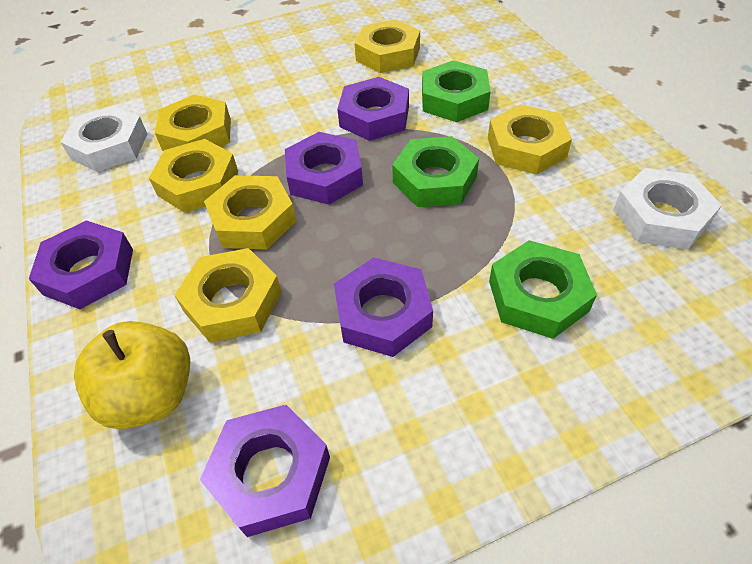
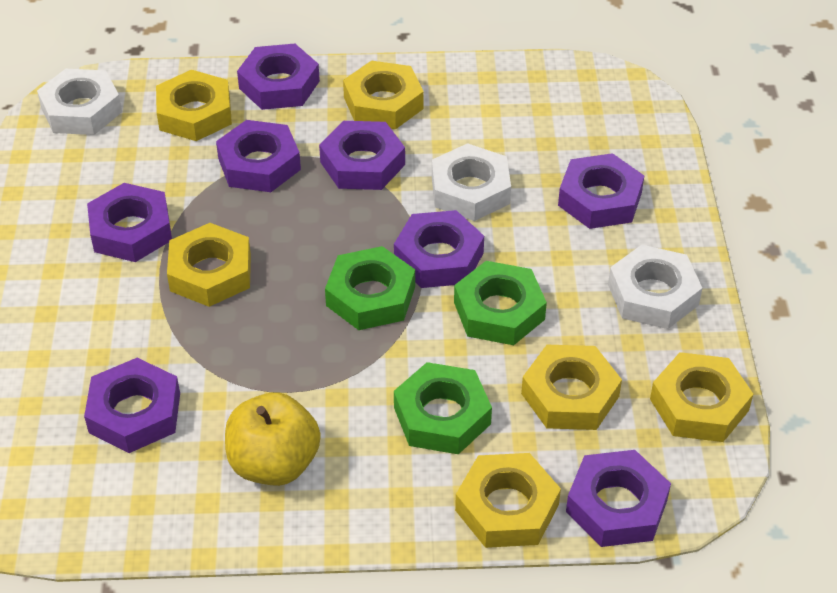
purple nut: [29,220,133,309] [200,405,330,537] [285,132,363,205] [334,257,433,357] [337,77,409,141] = 5 -> [84,358,180,453] [87,183,172,262] [216,120,301,192] [237,44,320,110] [319,121,405,190] [394,210,484,288] [558,153,644,229] [566,450,671,547] = 8
white nut: [61,105,147,172] [613,168,722,250] = 2 -> [37,69,122,135] [432,143,511,221] [608,245,702,329] = 3

